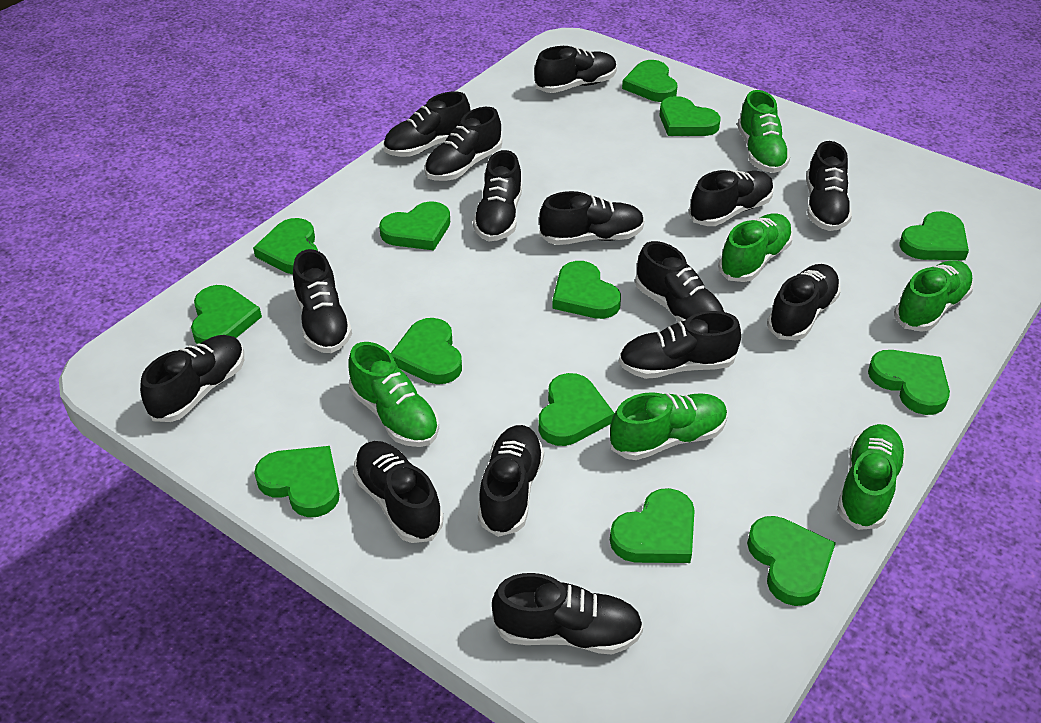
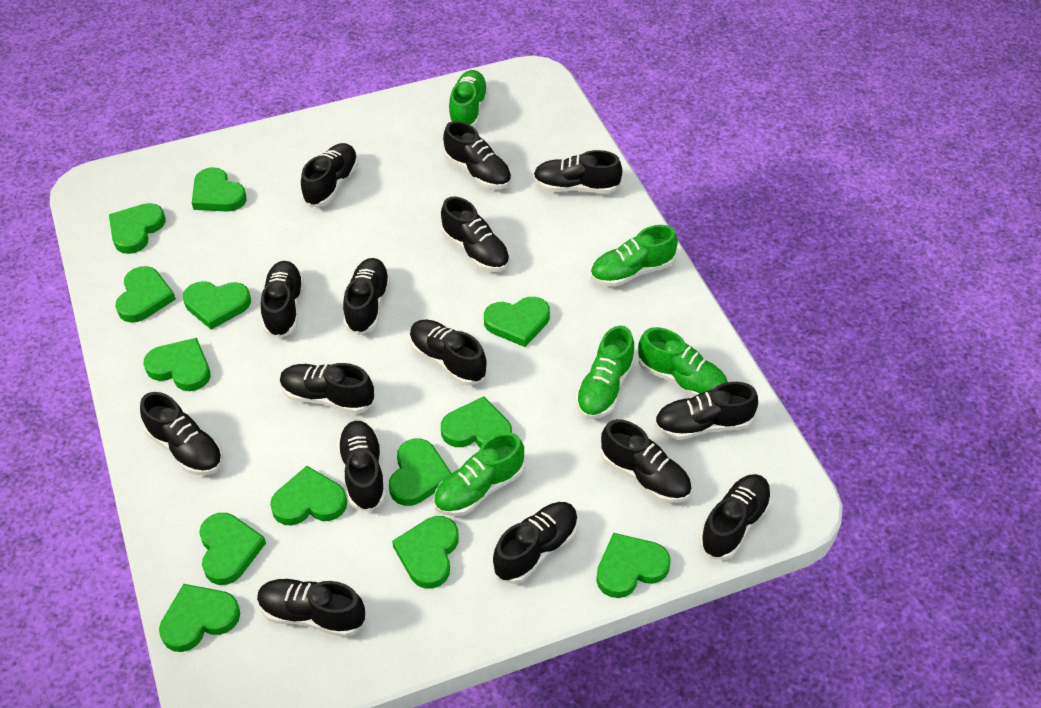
green shoe: [348,342,439,447] [610,392,728,460] [718,213,793,282] [737,90,790,173] [837,424,906,530] [894,260,973,332] = 6 -> [433,432,525,516] [448,70,488,128] [575,326,635,419] [590,225,678,287] [638,327,728,397] = 5

